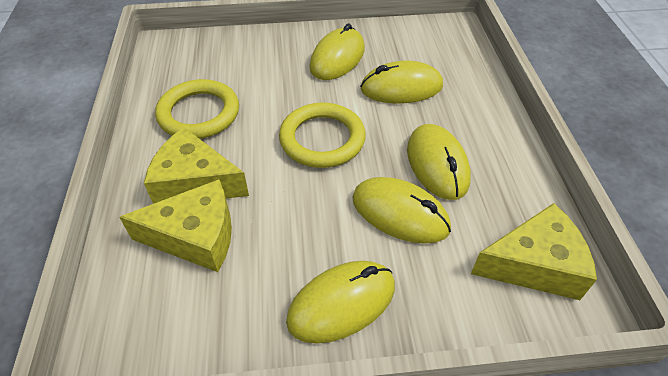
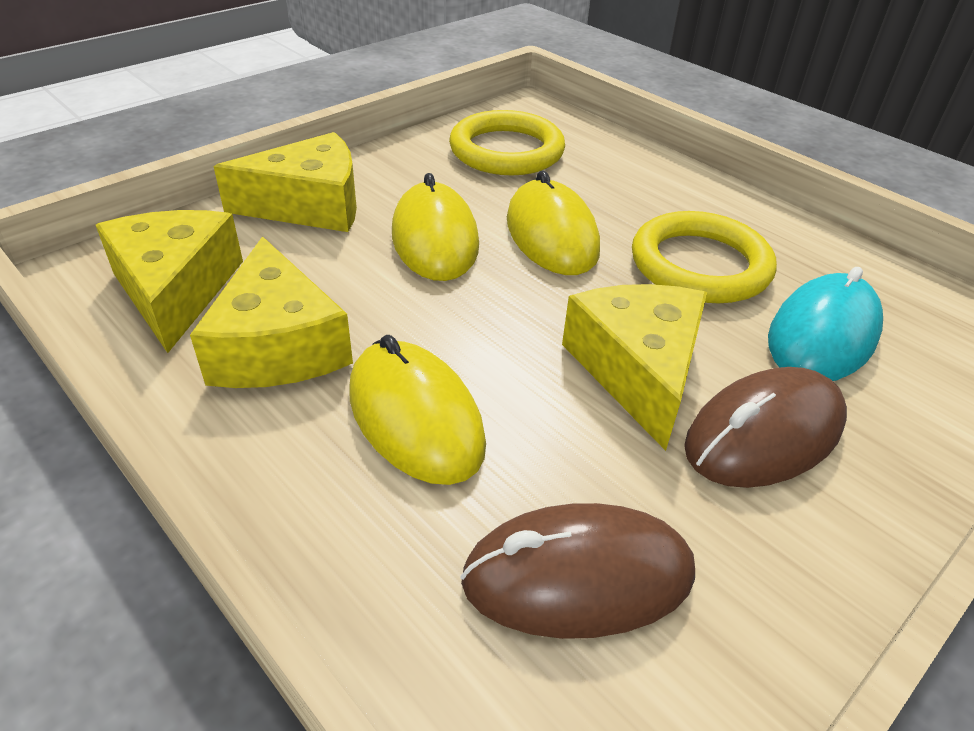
brown mouse: none = 0 -> [460,503,695,639] [684,367,847,488] = 2
turquoise mouse: none = 0 -> [768,267,883,381] = 1
yellow cheese: [119,179,232,272] [144,127,249,204] [471,203,597,300] = 3 -> [96,210,243,353] [190,236,353,388] [213,132,357,232] [562,284,707,451] = 4
yellow mouse: [286,261,395,344] [309,24,365,80] [352,177,451,243] [360,61,443,104] [407,124,471,200] = 5 -> [350,335,486,485] [392,173,479,281] [507,170,600,275] = 3

